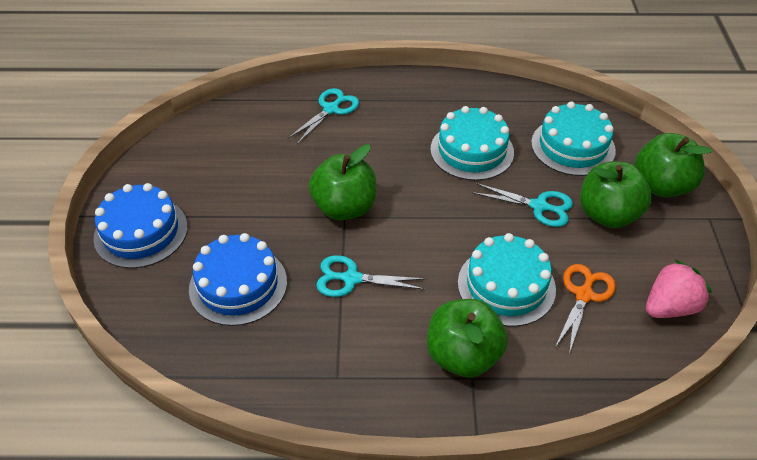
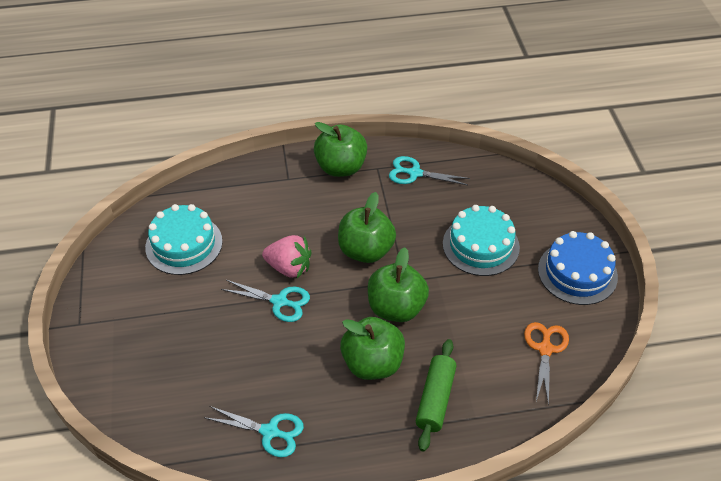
blue cake: [93,183,188,268] [189,233,287,326] = 2 -> [538,231,618,305] = 1
green rolling pin: none = 0 -> [416,339,457,452] = 1
turquoise cake: [430,106,514,181] [458,233,556,327] [531,101,616,176] = 3 -> [145,204,223,275] [443,205,520,276] = 2

